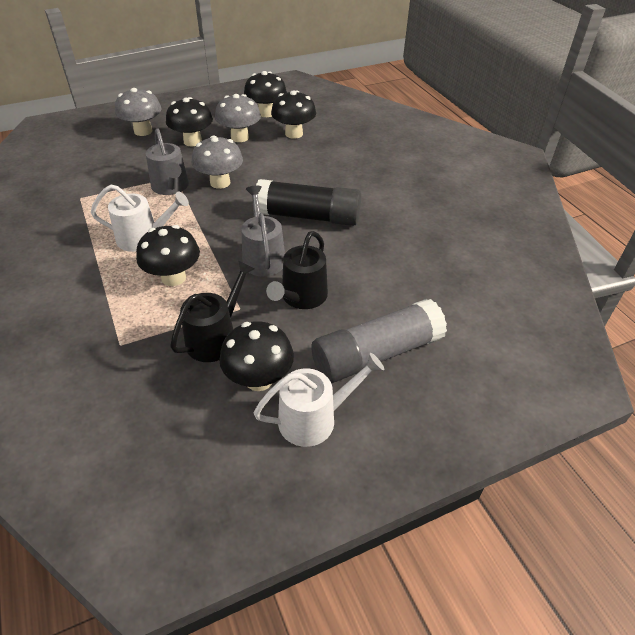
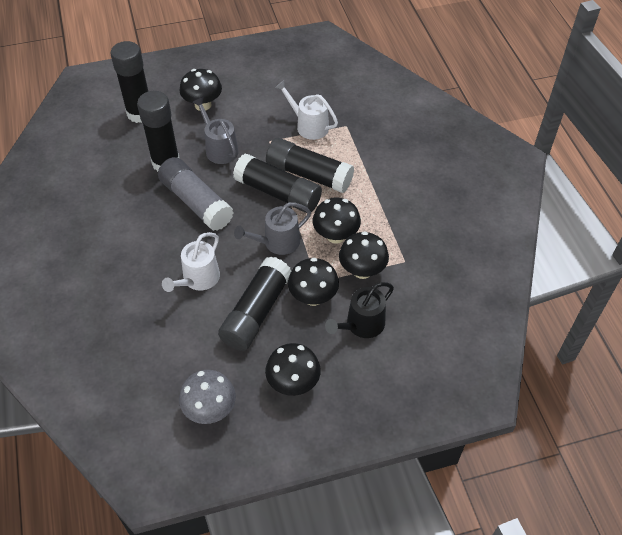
black glue stick: [256,179,361,226] = 1 -> [111,41,148,123] [137,91,180,172] [218,256,291,351] [233,153,322,213] [266,138,354,193] = 5
black watering can: [170,261,255,362] [266,231,328,309] = 2 -> [325,282,394,338] = 1
grey mushroom: [115,88,162,136] [192,135,243,189] [215,94,261,142] = 3 -> [179,370,236,424] = 1

